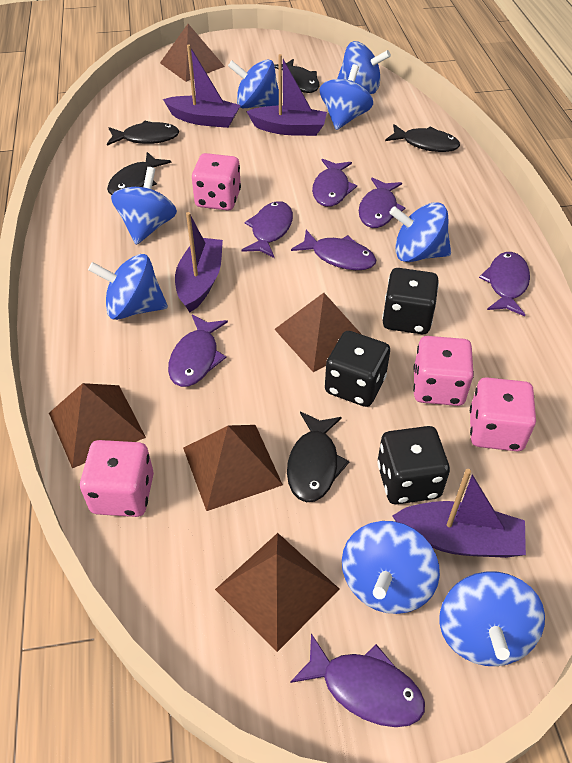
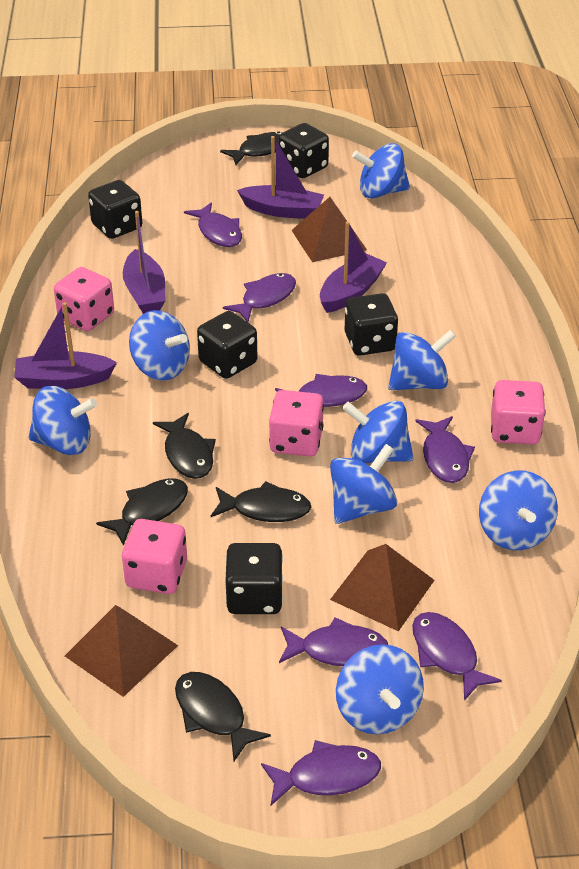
black dice: [325,331,390,407] [377,426,450,504] [382,268,439,334] = 3 -> [88,180,142,239] [197,311,257,379] [225,543,283,614] [279,123,329,178] [345,293,398,356] = 5
brown pyramid: [49,383,146,468] [160,24,225,82] [183,425,283,511] [215,533,340,652] [274,293,362,372] = 5 -> [65,605,178,697] [291,197,367,262] [330,544,435,631] = 3

